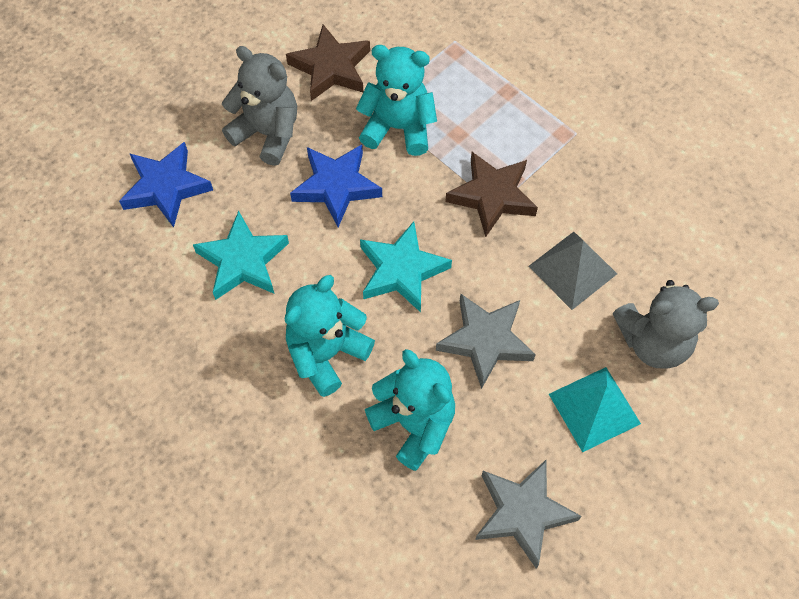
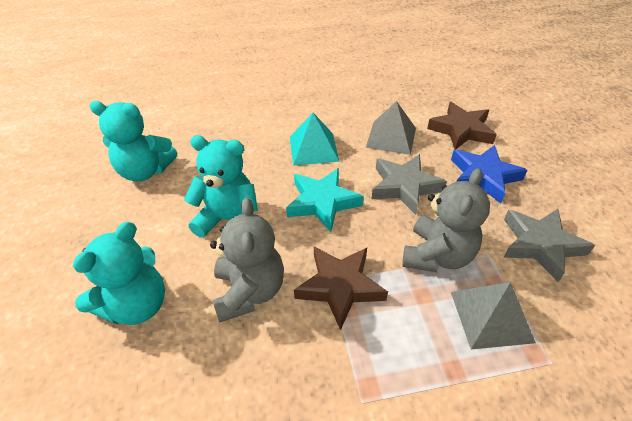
blue star: [119,142,213,228] [290,145,382,227] = 2 -> [451,145,527,203] = 1
grey pyramid: [528,232,617,310] = 1 -> [366,101,416,155] [451,282,536,349] = 2
turquoise star: [193,210,289,300] [360,221,452,312] = 2 -> [286,168,364,232] = 1

